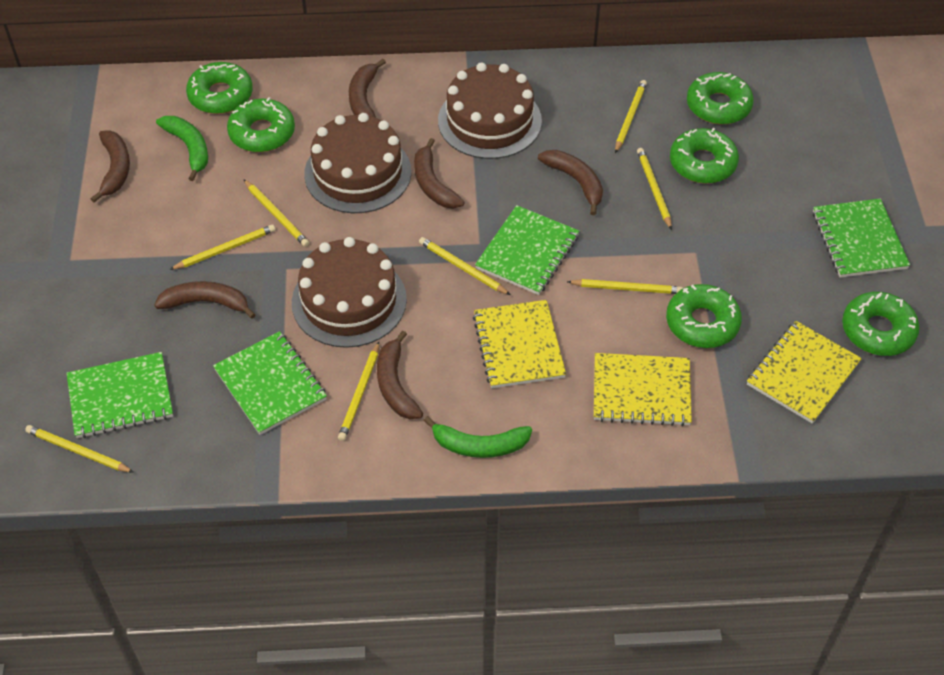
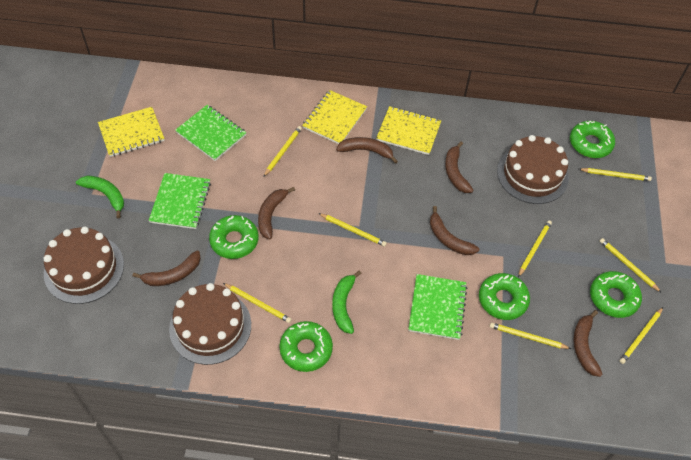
green donut: [186,62,253,114] [227,97,295,152] [666,284,742,348] [670,128,739,184] [687,72,754,124] [842,292,919,356] = 6 -> [209,215,259,259] [279,321,333,372] [479,273,530,320] [570,121,615,158] [590,271,642,318] = 5
green notebook: [67,352,173,438] [213,331,327,435] [475,205,579,295] [813,198,910,278] = 4 -> [149,173,211,229] [175,105,247,161] [408,274,467,340] = 3

